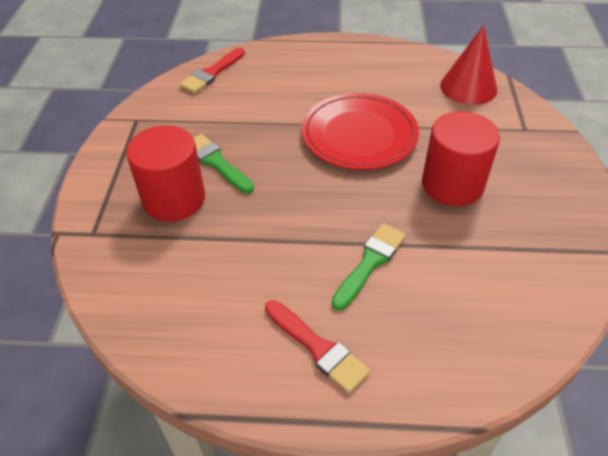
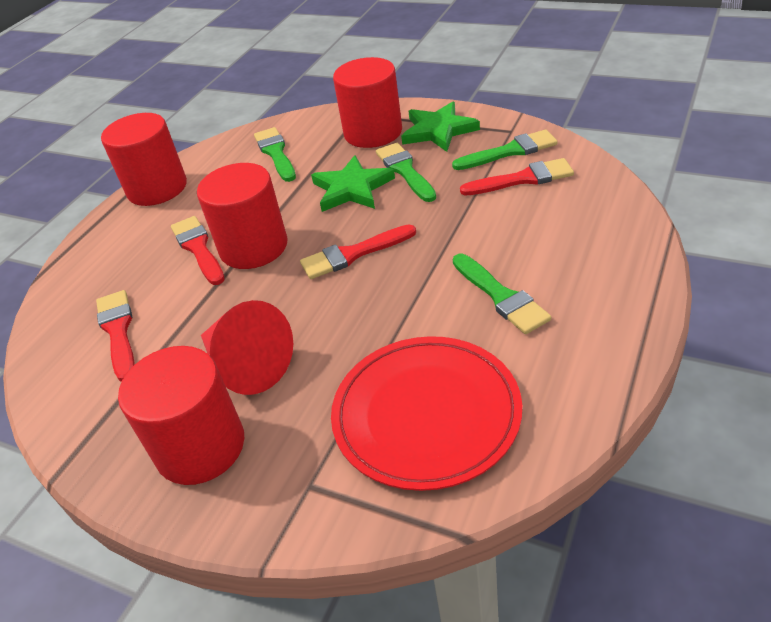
green brush: [194,134,254,194] [332,223,406,310] = 2 -> [254,127,296,182] [376,143,436,202] [452,130,558,170] [453,254,551,334] = 4
green star: none = 0 -> [311,155,395,212] [401,102,480,152] = 2
red brush: [180,48,245,93] [265,300,370,393] = 2 -> [96,290,135,382] [171,216,225,285] [300,224,416,279] [460,158,574,195] = 4
red cylinder: [126,125,205,222] [422,111,500,206] = 2 -> [101,113,187,206] [118,346,244,485] [197,163,288,269] [333,57,402,148] = 4

